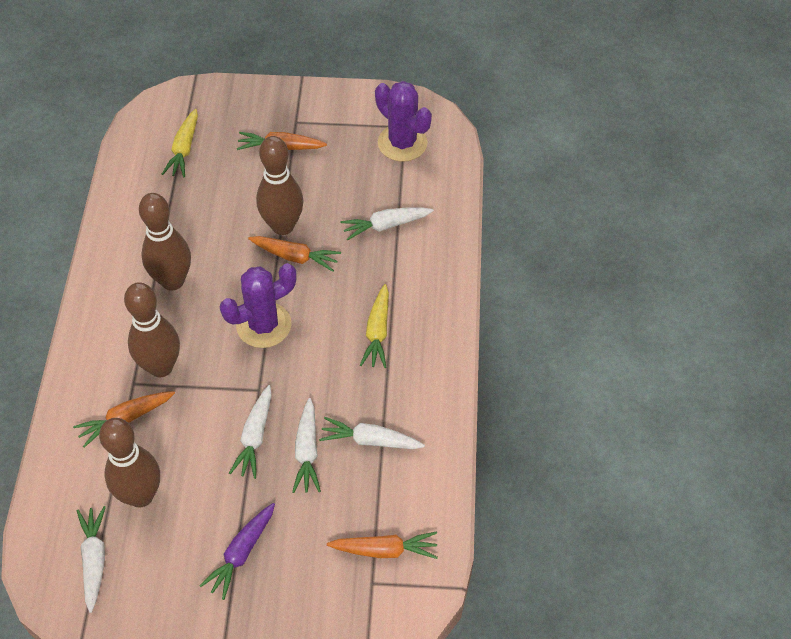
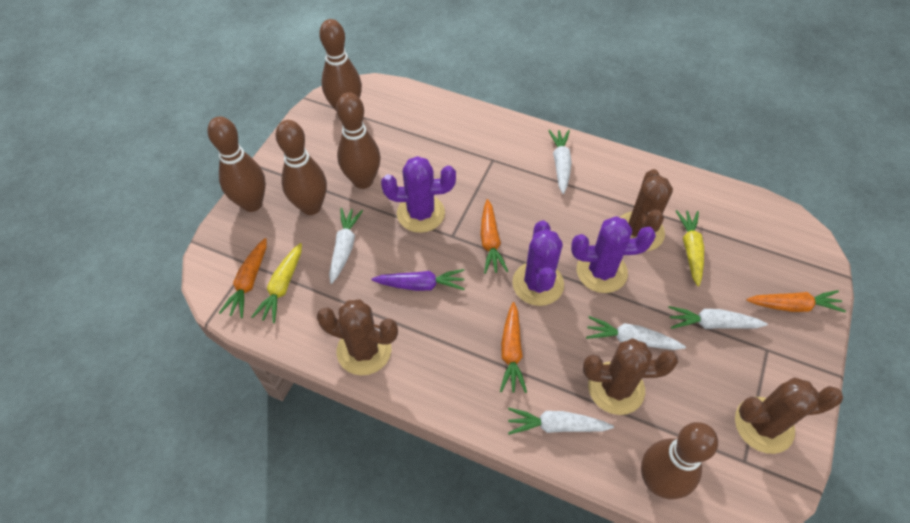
brown bowling pin: [99,418,160,508] [124,282,180,377] [139,193,191,291] [256,136,304,235] = 4 -> [207,116,266,212] [276,120,327,215] [319,19,362,110] [336,92,381,189] [641,422,718,499] = 5
brown cactus: none = 0 -> [316,299,398,375] [583,338,678,415] [620,169,673,252] [735,377,843,454] = 4
purple cactus: [220,263,297,348] [375,81,432,162] = 2 -> [381,156,456,233] [512,221,564,306] [571,216,656,293] = 3

